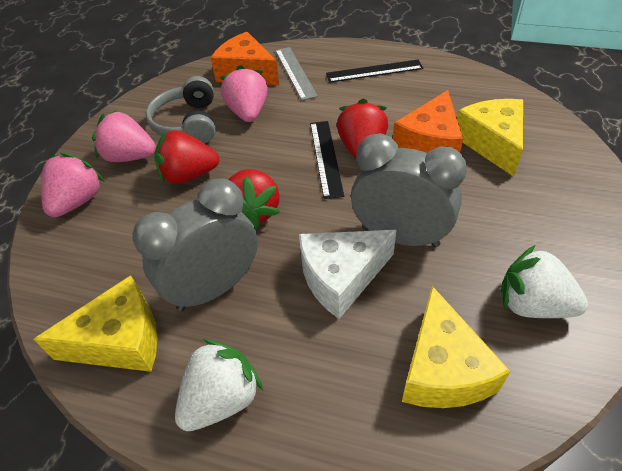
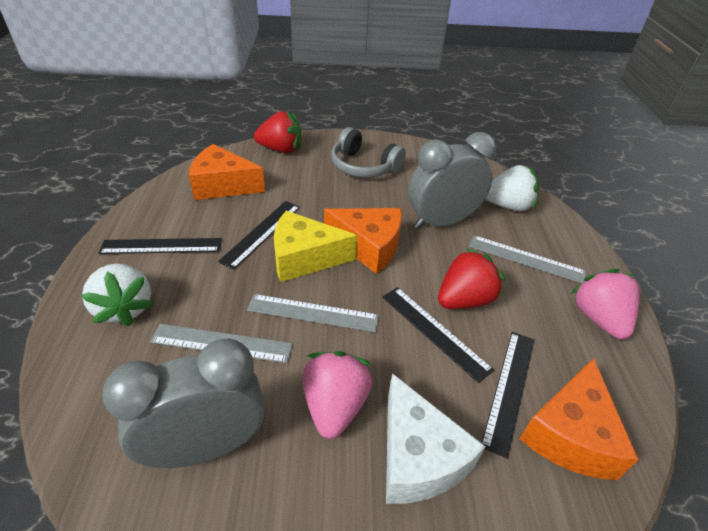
black ruler: [310,121,344,199] [326,60,423,83] = 2 -> [98,238,222,254] [218,201,300,269] [382,287,494,383] [482,332,535,458] = 4
grey ruler: [275,47,318,101] = 1 -> [150,324,293,363] [247,294,379,332] [469,235,586,283] = 3
orange cheese: [211,32,279,85] [393,90,463,153] = 2 -> [189,144,265,200] [324,208,402,274] [520,358,639,480] = 3
pink strawberry: [41,153,105,217] [92,110,156,162] [220,65,268,122] = 3 -> [302,351,372,439] [571,269,640,339] = 2
red strawberry: [154,130,219,184] [228,169,280,229] [337,99,388,159] = 3 -> [254,111,301,153] [438,248,505,309] = 2
yellow cheese: [33,275,158,372] [402,286,511,408] [457,99,523,177] = 3 -> [274,211,357,282] = 1

